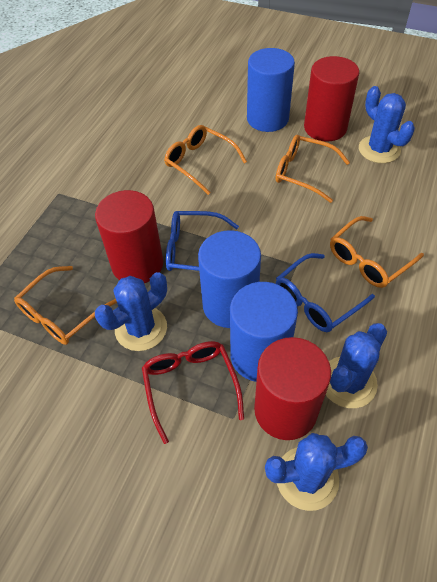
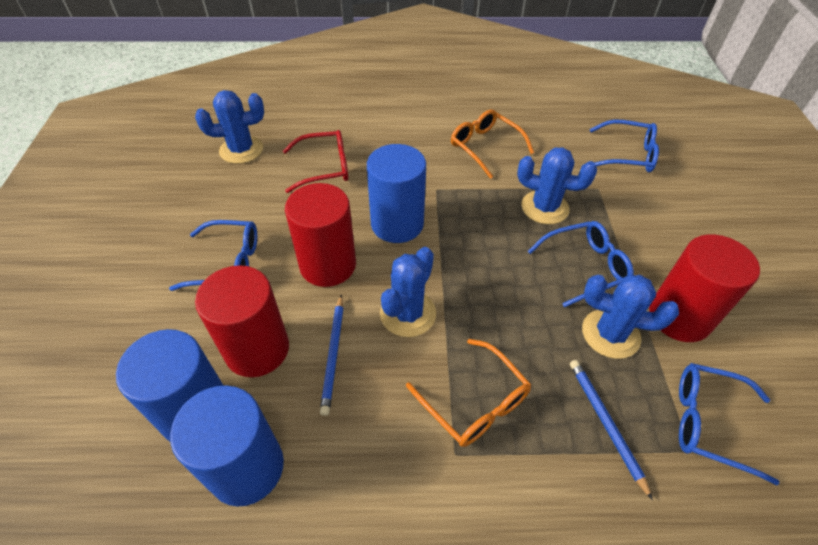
blue glasses: [166,211,239,271] [276,253,375,332] = 2 -> [169,220,257,291] [528,221,634,307] [590,120,659,172] [679,363,780,485] = 4
blue pencil: none = 0 -> [320,295,344,416] [570,360,653,500] = 2
orange glasses: [14,266,117,345] [164,125,247,195] [276,135,350,203] [330,216,424,288] = 4 -> [406,339,531,447] [451,110,534,179] = 2

